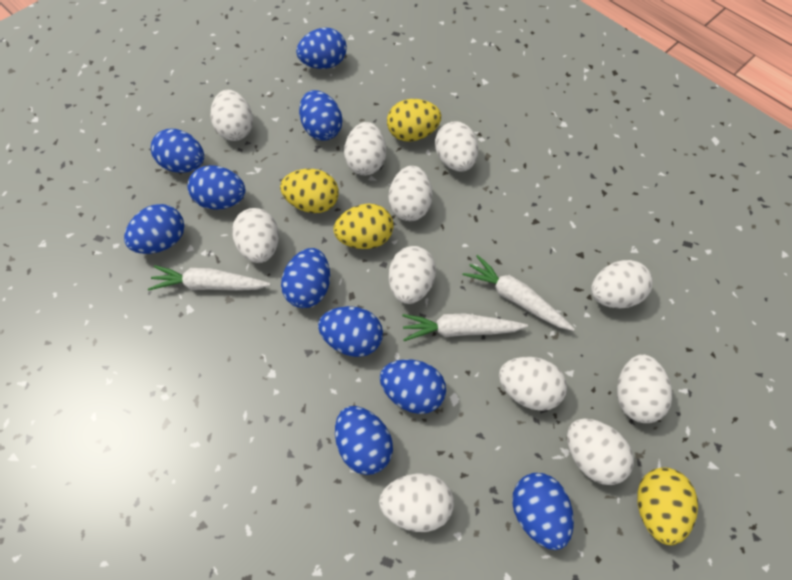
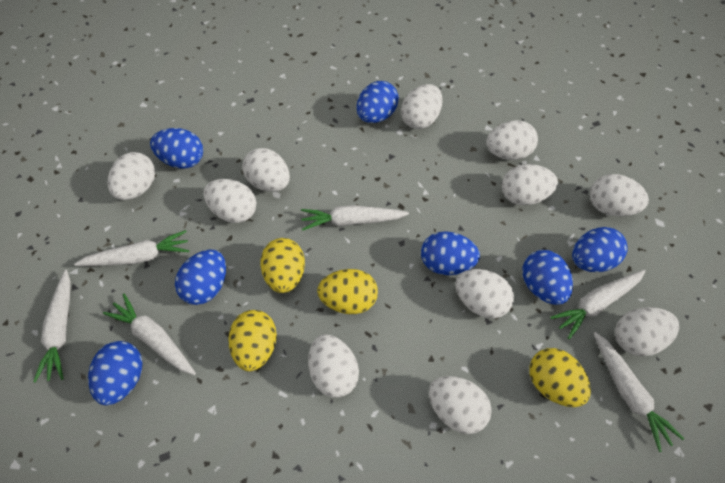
blue egg: [124,204,184,254] [151,129,204,173] [188,165,246,210] [281,248,330,308] [296,28,347,69] [299,90,342,141] [318,306,383,357] [335,406,393,475] [380,359,446,414] [512,473,574,550] = 10 -> [88,341,142,405] [150,128,203,169] [175,249,226,305] [356,81,399,123] [421,231,480,275] [522,250,573,305] [572,227,628,272] = 7
white carrot: [148,265,271,291] [402,313,528,341] [463,255,575,331] = 3 -> [33,270,71,383] [74,230,189,266] [103,294,196,375] [301,205,409,231] [550,270,646,339] [594,332,684,452] = 6

